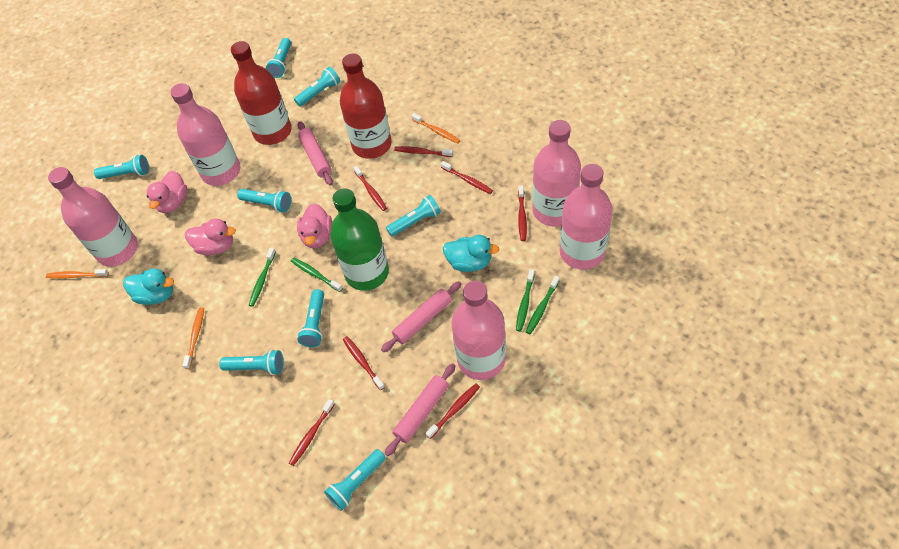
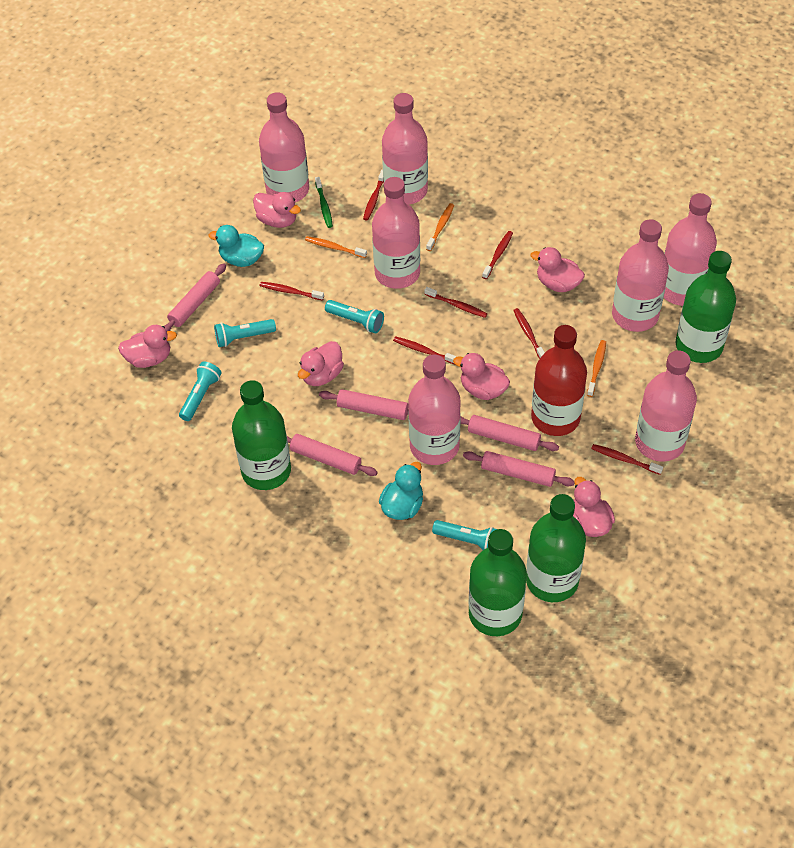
green bottle: [330,188,389,291] = 1 -> [232,380,291,490] [469,529,527,636] [526,494,586,602] [675,251,736,363] = 4
green toothbrush: [249,248,276,307] [291,257,343,292] [516,269,535,332] [526,275,560,334] = 4 -> [315,177,333,228] = 1
pink bottle: [48,167,138,267] [170,83,240,186] [451,281,506,380] [532,120,581,227] [559,164,613,270] = 5 -> [259,92,309,202] [372,177,420,289] [382,93,428,204] [408,355,461,465] [612,219,669,332] [635,350,697,462] [664,193,717,306] = 7
pink duck: [147,171,187,213] [185,218,236,255] [297,203,332,248] = 3 -> [118,325,177,368] [253,192,301,228] [298,341,344,386] [453,353,510,400] [531,247,585,292] [573,477,615,537] = 6
pink rolling pin: [297,121,333,186] [381,281,461,352] [385,363,455,456] = 3 -> [164,263,226,331] [287,434,378,476] [319,389,409,420] [460,415,559,451] [463,451,574,487] = 5
red bottle: [231,41,292,145] [340,53,392,159] = 2 -> [531,325,587,436] = 1
turquoise flashlight: [94,155,149,179] [219,350,283,375] [237,189,291,212] [266,38,291,78] [294,67,340,107] [297,289,324,347] [324,449,386,511] [386,195,441,237] = 8 -> [179,362,221,421] [214,319,276,347] [325,300,384,333] [432,520,497,550] = 4

